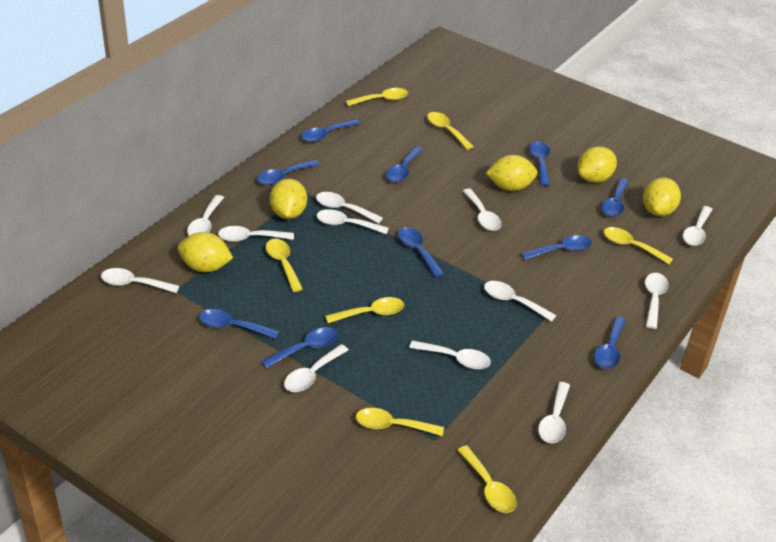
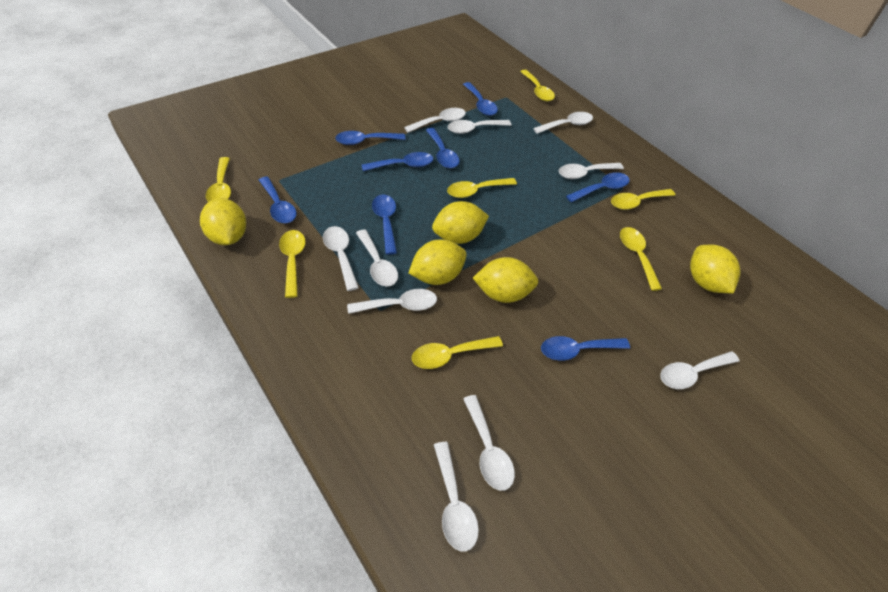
blue spoon: [199,309,279,339] [257,159,320,185] [261,327,338,369] [301,119,360,142] [386,146,423,183] [398,227,444,278] [521,235,592,260] [529,141,550,186] [594,316,626,369] [602,178,629,217] = 10 -> [259,176,296,223] [335,131,405,145] [362,152,433,171] [372,194,397,255] [426,128,459,168] [463,82,498,116] [541,336,630,360] [566,172,630,202] = 8
white spoon: [101,268,179,293] [187,195,224,236] [218,226,294,242] [284,344,348,392] [316,192,383,223] [317,209,389,234] [409,340,491,369] [463,188,502,231] [484,281,557,322] [538,382,570,443] [645,273,669,329] [683,206,713,246] = 12 -> [323,226,359,291] [347,289,437,314] [356,229,398,286] [404,108,466,133] [434,442,479,552] [447,120,511,134] [463,395,515,491] [533,112,593,134] [559,163,624,179] [660,351,740,389] = 10

